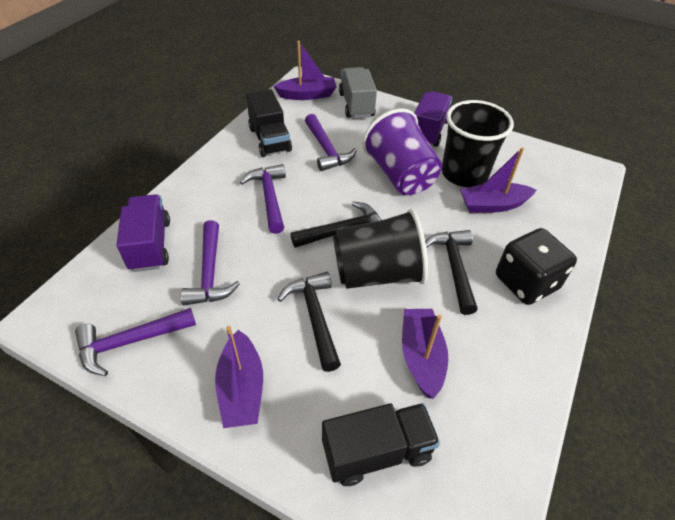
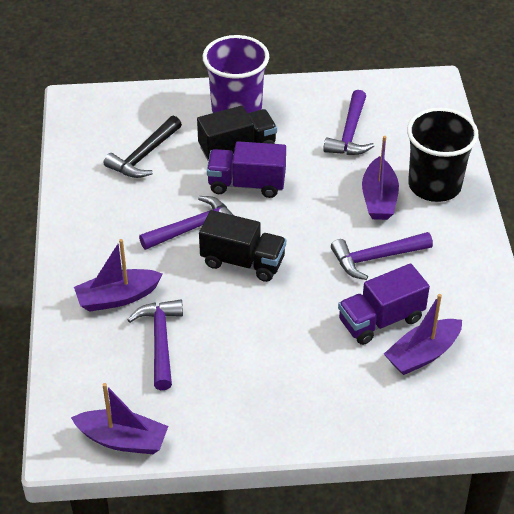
black cup: [333,209,428,289] [442,100,514,187] = 2 -> [407,108,479,202] = 1
black dice: [496,228,577,305] = 1 -> none = 0
black hammer: [278,272,341,372] [291,201,381,248] [425,230,478,315] = 3 -> [104,116,182,178] = 1
grey truck: [339,67,377,118] = 1 -> none = 0

